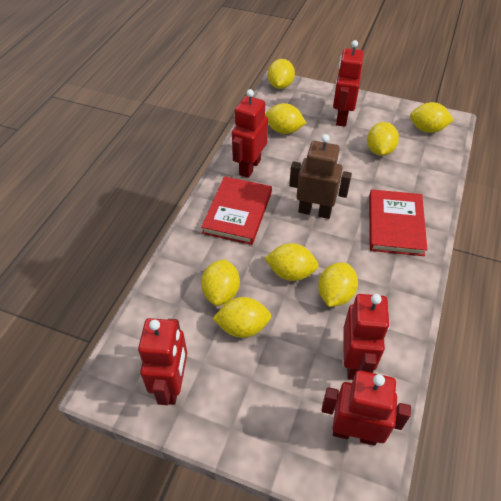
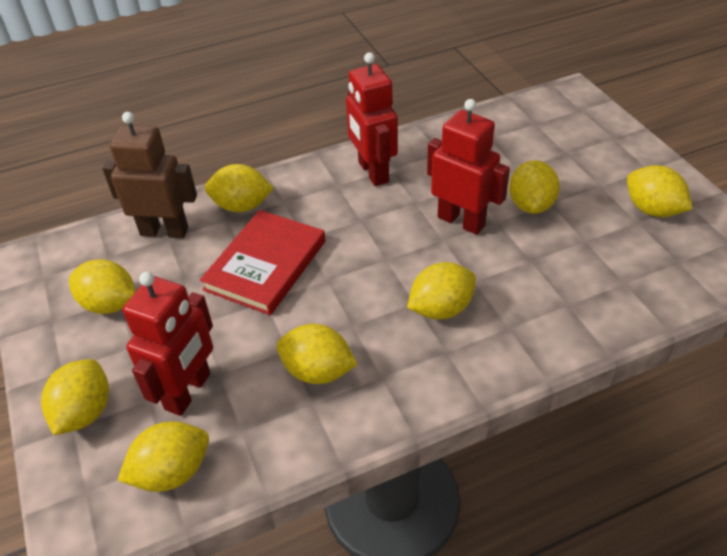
red book: [201,176,272,245] [369,190,428,256] = 2 -> [200,210,326,315] = 1
red robot: [138,318,187,405] [232,89,268,178] [322,370,411,446] [333,40,364,127] [343,294,390,380] = 5 -> [122,272,213,416] [346,52,398,186] [427,99,510,235] = 3

